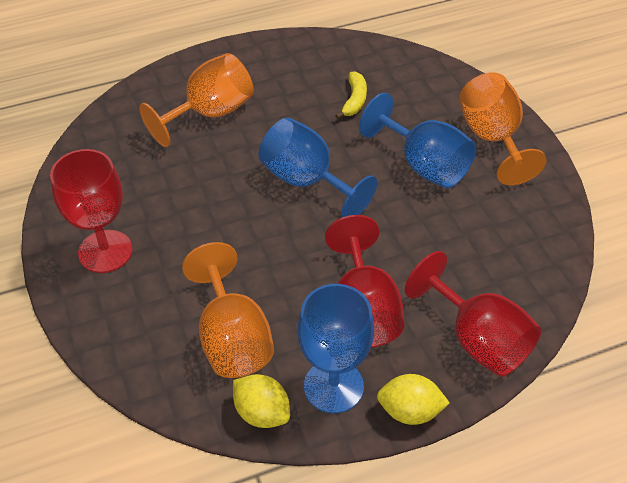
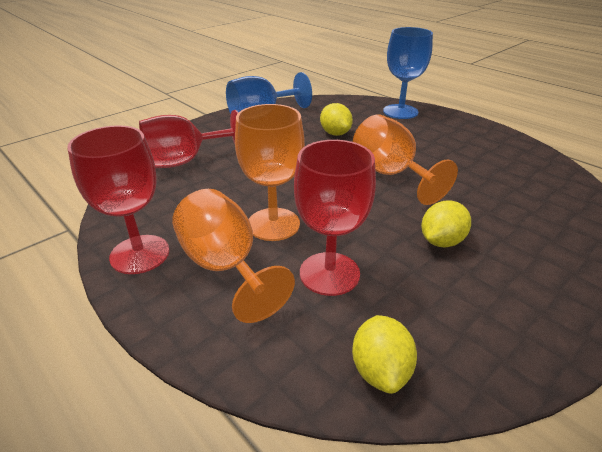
blue goblet: [259,118,377,218] [298,284,374,413] [359,93,476,188] = 3 -> [226,72,312,114] [383,27,433,119] = 2
yellow banana: [335,71,367,119] = 1 -> none = 0
yellow lemon: [233,374,290,428] [377,374,450,425] = 2 -> [320,103,353,136] [352,315,417,394] [421,201,471,247] = 3

